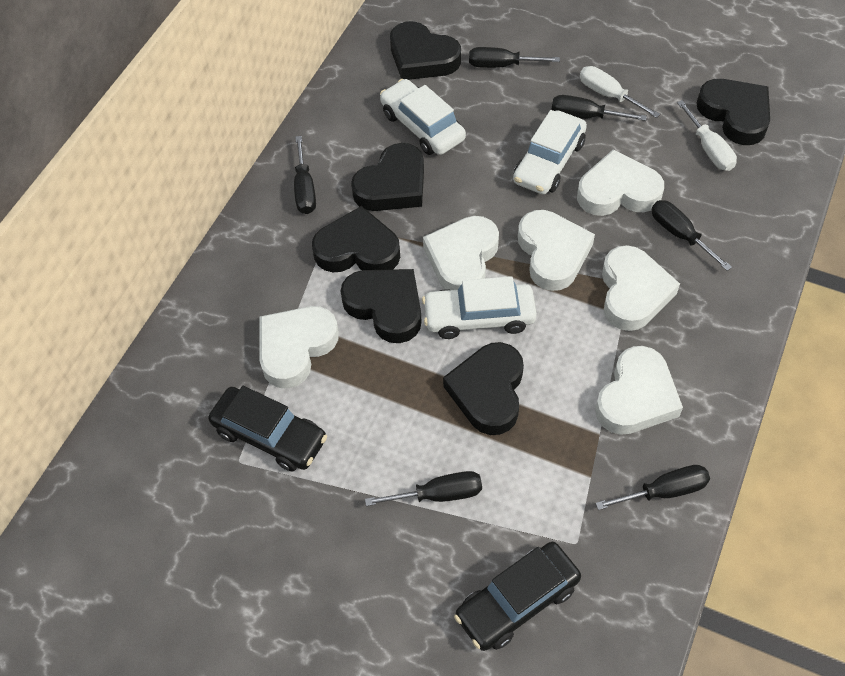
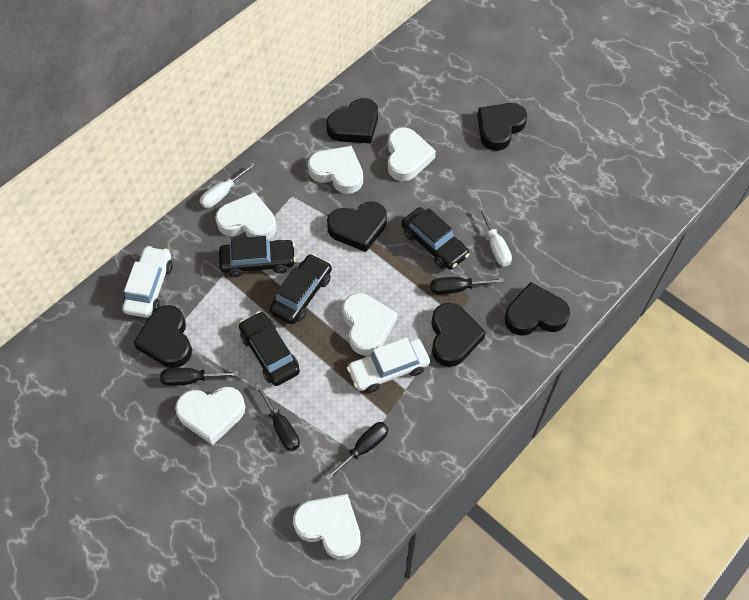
black car: [208,386,327,472] [454,542,581,651] = 2 -> [219,236,296,277] [239,311,300,386] [270,254,332,324] [401,207,470,270] = 4
black screwdriver: [294,136,316,214] [365,471,482,506] [469,47,560,68] [551,95,647,121] [595,465,710,510] [652,200,732,271] = 6 -> [160,368,239,386] [255,384,300,451] [325,422,389,481] [431,277,504,295] = 4
white car: [380,79,466,155] [422,276,537,339] [513,110,587,195] = 3 -> [122,246,173,318] [347,337,430,393] = 2

